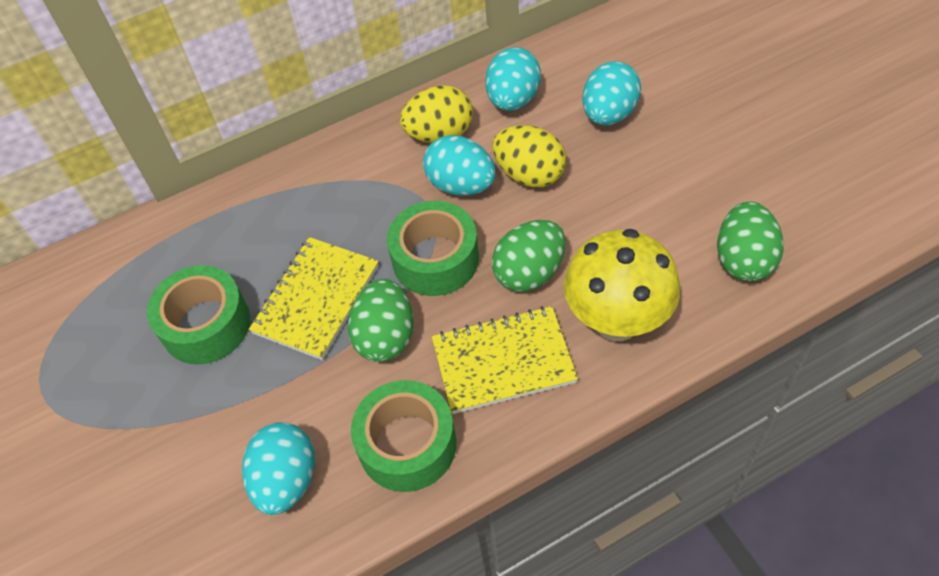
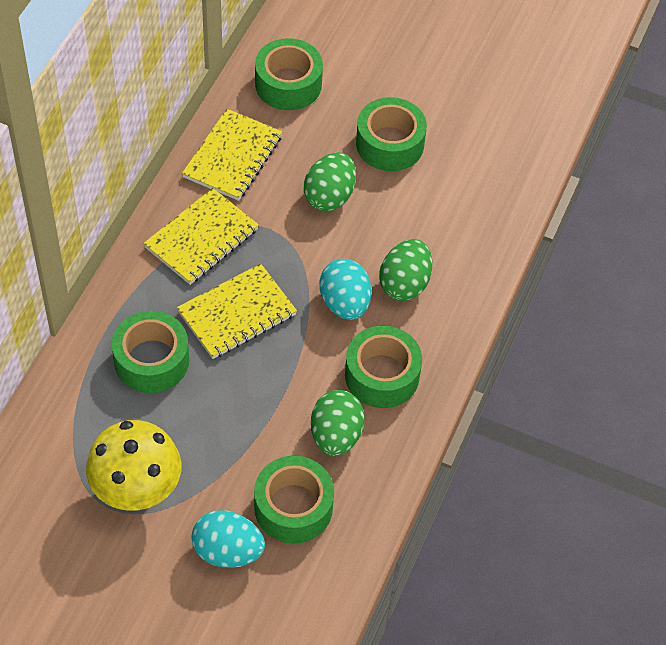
green tape: [147,265,250,364] [351,380,456,492] [387,201,479,296] = 3 -> [112,311,189,393] [254,456,334,544] [255,38,323,110] [345,326,422,408] [356,97,427,171] = 5
turquoise egg: [242,422,315,515] [423,135,496,196] [485,47,541,111] [583,61,641,126] = 4 -> [192,510,265,568] [320,259,371,320] = 2
yellow egg: [400,86,473,143] [493,125,566,188] = 2 -> none = 0
yellow notebook: [249,237,379,360] [432,306,578,414] = 2 -> [143,188,259,285] [177,263,297,359] [182,109,282,201] = 3

